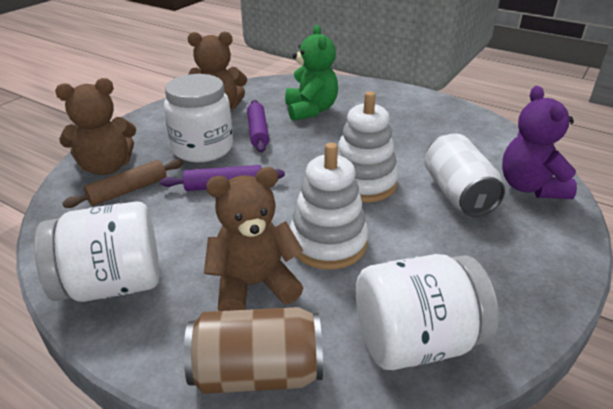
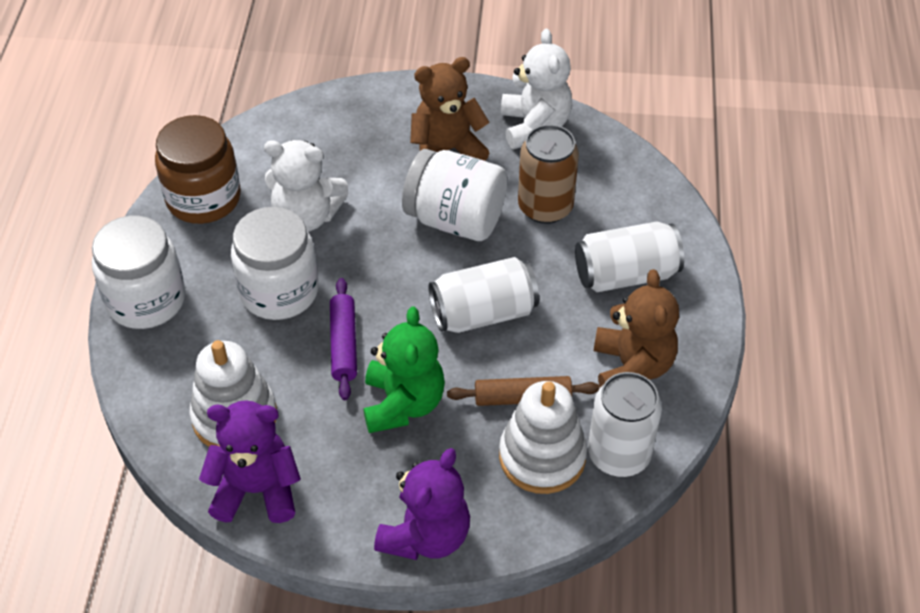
brown jar: none = 0 -> [155,115,241,224] = 1
brown teddy bear: [55,78,136,175] [188,31,247,109] [204,167,303,311] = 3 -> [410,57,489,161] [594,269,679,388] = 2
purple rolling pin: [160,165,285,191] [247,100,269,153] = 2 -> [330,278,357,400] = 1
purple teddy bear: [502,86,577,199] = 1 -> [199,400,301,523] [374,448,470,560] = 2
white can: [424,133,505,217] = 1 -> [429,257,539,333] [575,221,684,292] [588,372,662,477] = 3
white teddy bear: none = 0 -> [264,140,349,232] [501,28,572,149] = 2

